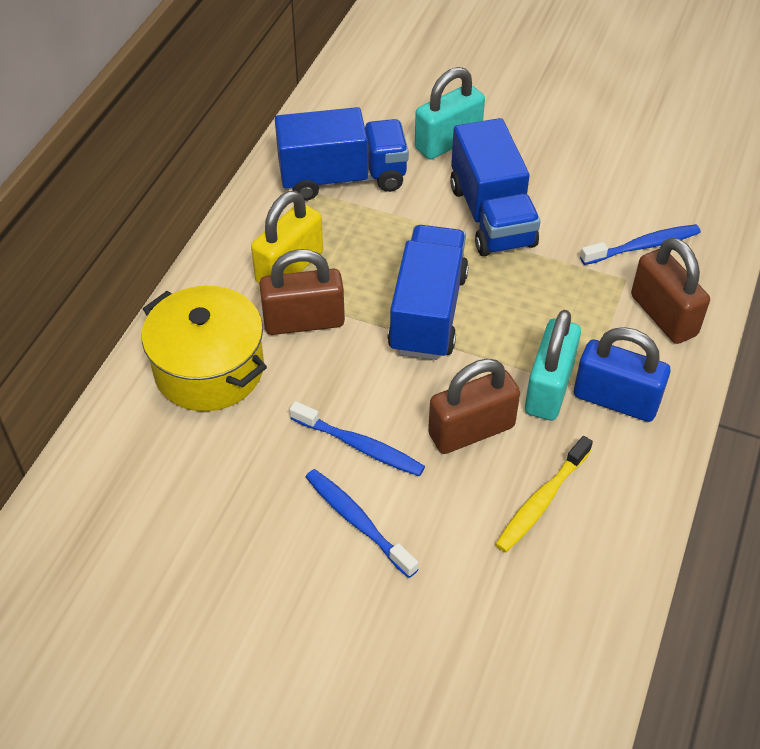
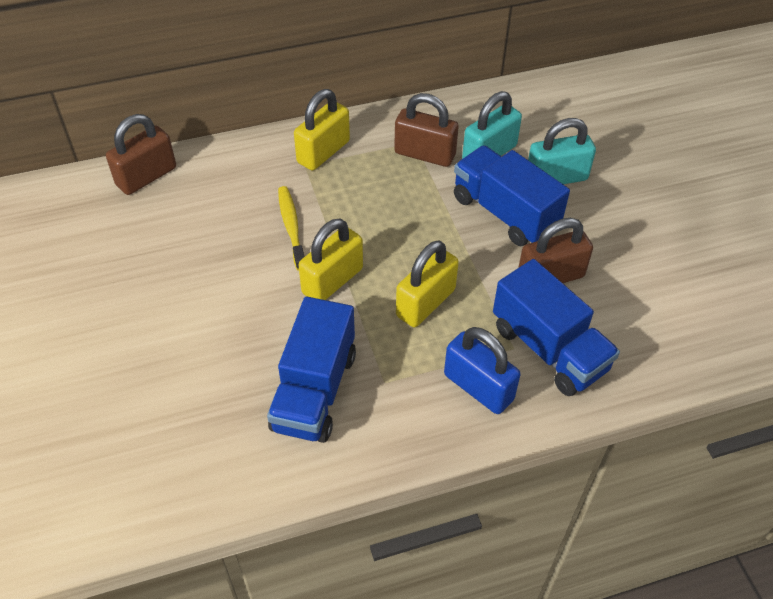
blue toothbrush: [290,401,425,476] [306,469,418,578] [580,224,701,265] = 3 -> none = 0
yellow padlock: [251,191,323,284] = 1 -> [294,89,350,171] [298,218,363,300] [396,241,459,327] = 3
yellow pot: [142,286,267,411] = 1 -> none = 0

